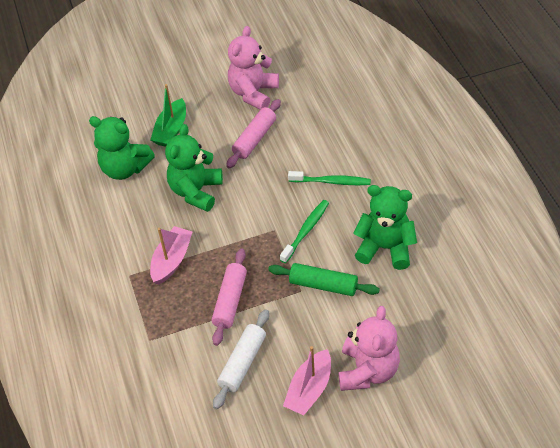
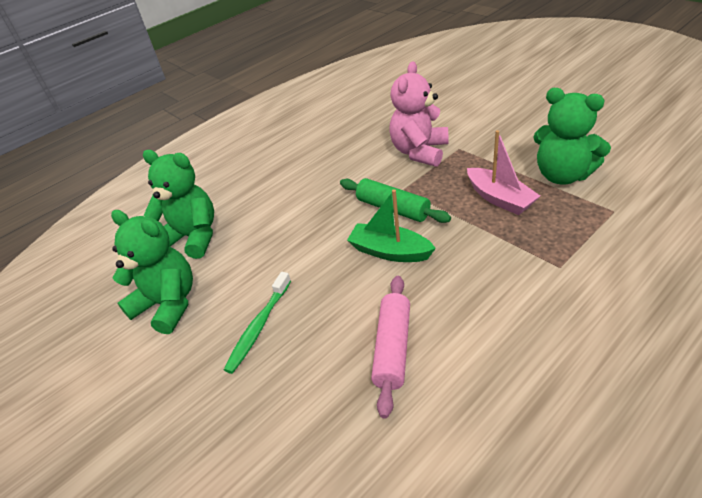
green toothbrush: [280,200,329,263] [288,171,371,185] = 2 -> [224,272,291,374] = 1
pink boat: [150,226,192,285] [283,346,331,415] = 2 -> [467,130,540,215] = 1
pink rolling pin: [212,248,247,346] [226,99,281,168] = 2 -> [371,276,410,419] = 1
pink teddy bear: [228,26,279,109] [338,306,400,391] = 2 -> [389,61,448,167] = 1
white rolling pin: [213,309,269,409] = 1 -> none = 0

